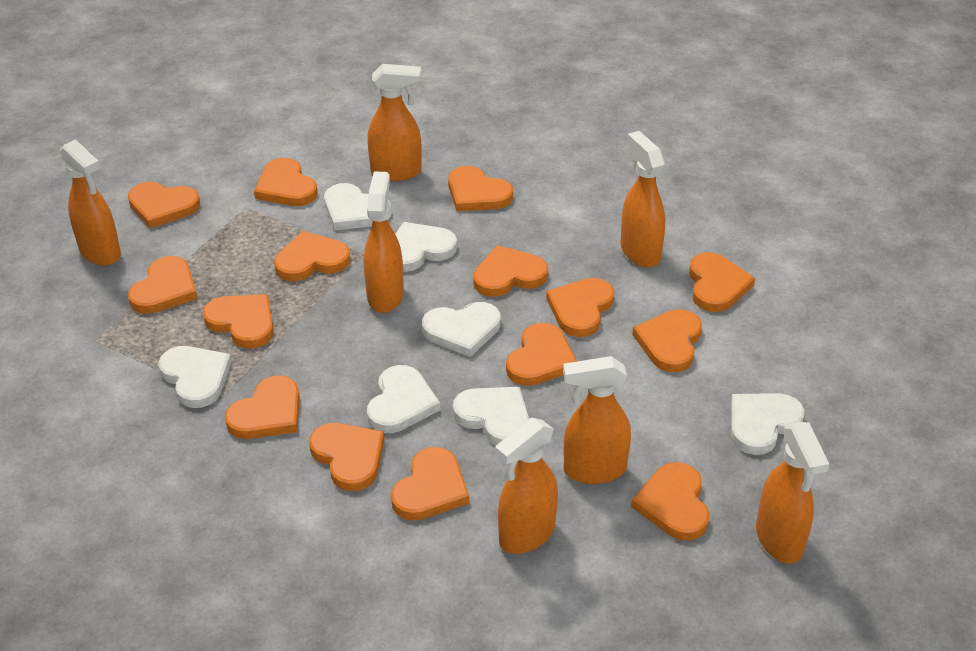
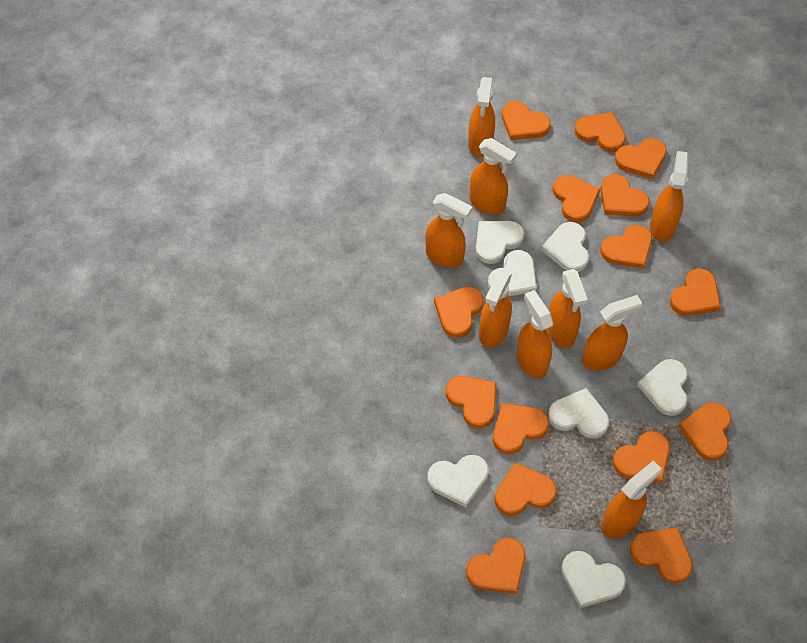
orange spray bottle: [60,139,121,266] [364,172,404,313] [367,64,422,181] [495,418,558,554] [563,356,631,484] [620,131,665,267] [756,422,829,564] = 7 -> [426,193,472,268] [468,77,495,158] [469,138,517,215] [479,270,512,348] [517,290,553,378] [547,269,588,348] [582,295,642,371] [601,460,662,539] [650,151,689,242] = 9

